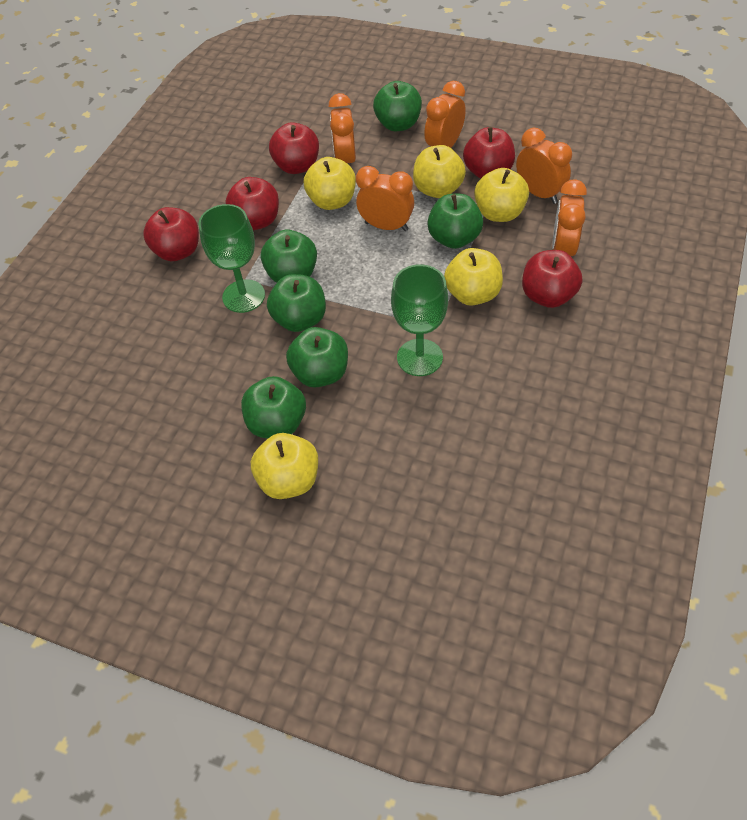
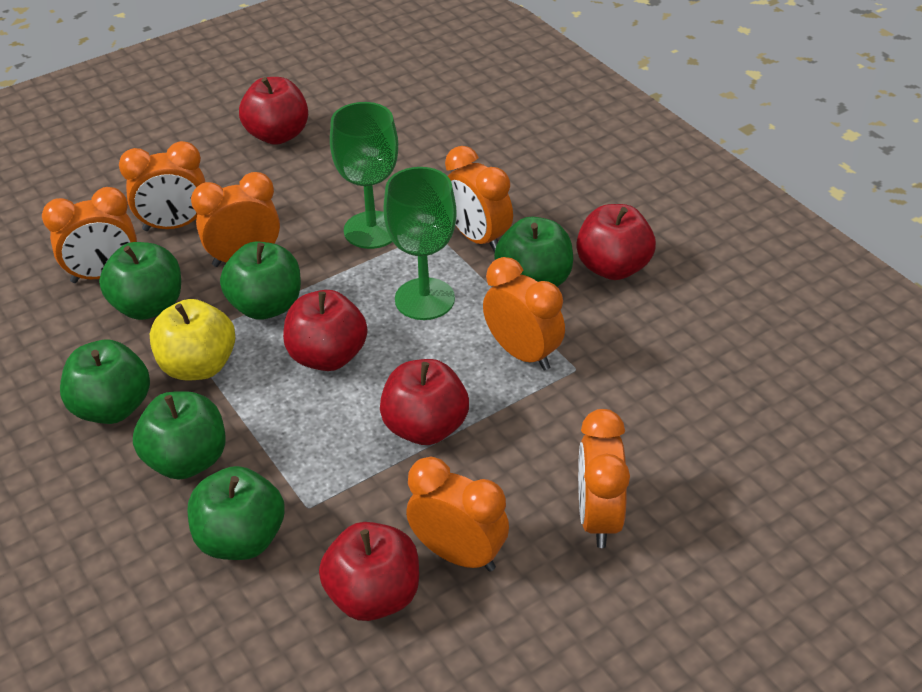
orange clock: [329,93,356,165] [356,166,414,231] [424,81,466,148] [516,128,572,204] [552,179,587,256] = 5 -> [42,187,137,283] [119,141,205,231] [191,172,280,267] [406,457,509,572] [445,146,513,253] [483,257,565,371] [578,409,630,548] = 7
yellow apple: [251,433,318,499] [304,157,356,210] [413,145,466,198] [444,248,503,306] [474,168,529,222] = 5 -> [150,299,236,380] = 1

